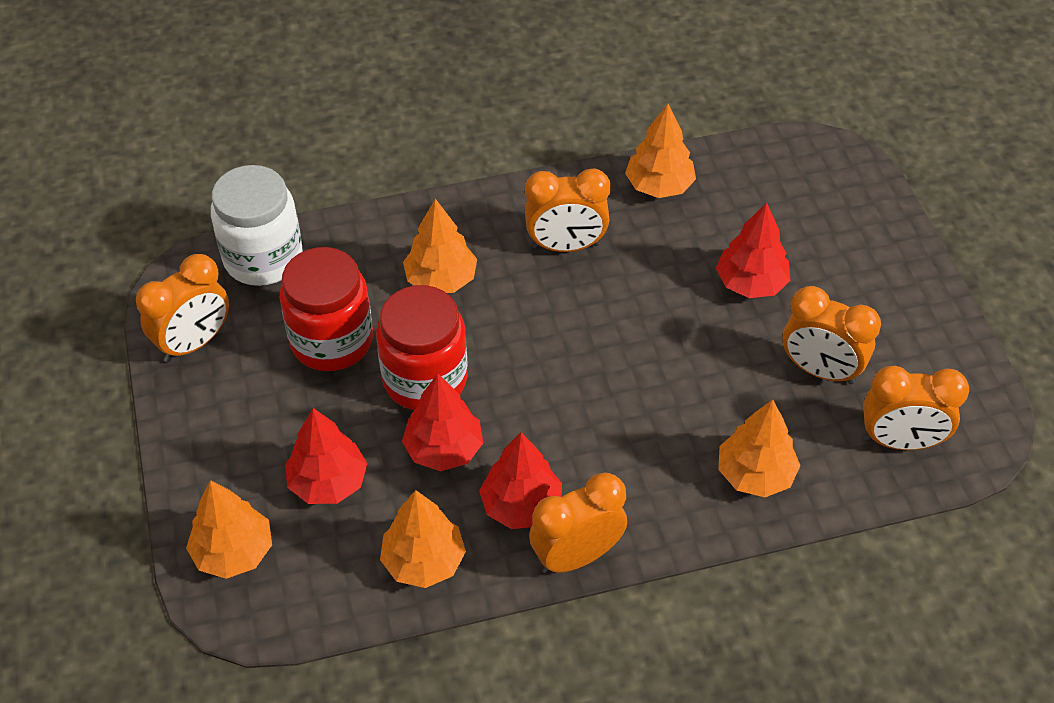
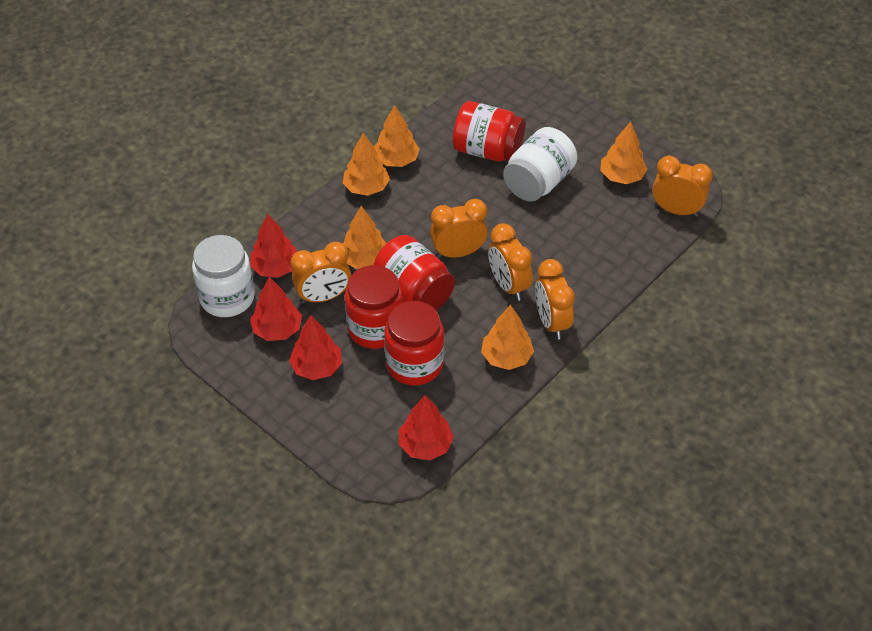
red jar: [280,247,373,371] [376,285,468,410] = 2 -> [345,265,404,349] [374,235,455,310] [384,301,444,385] [453,101,526,161] = 4
white jar: [211,165,303,286] = 1 -> [192,235,255,317] [503,127,577,202] = 2

